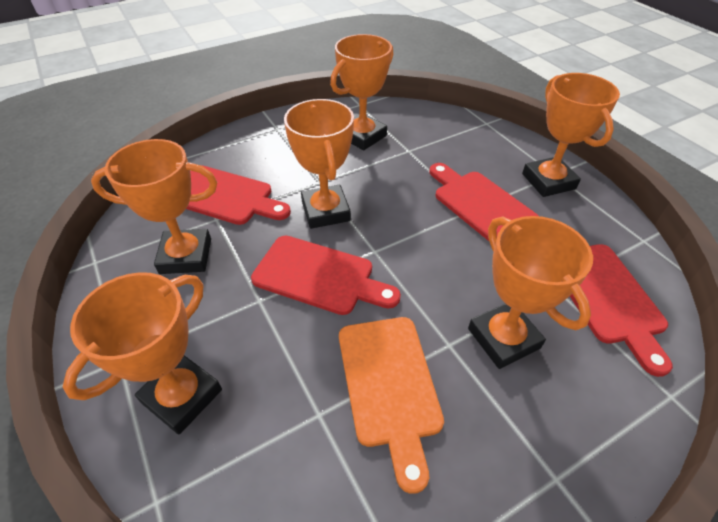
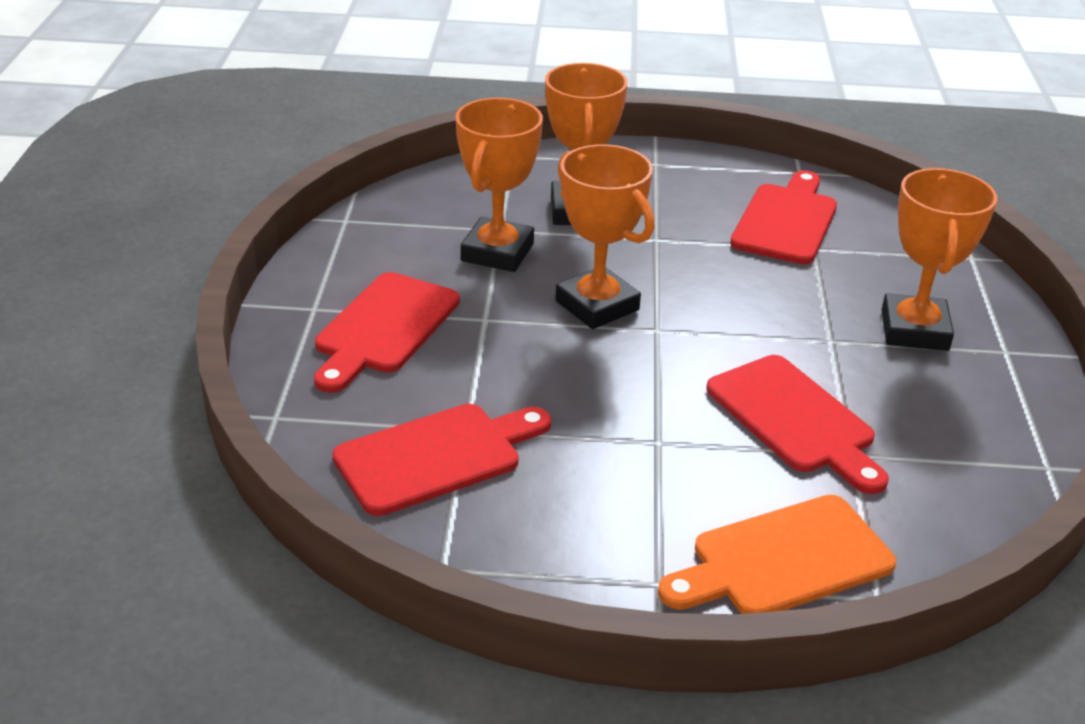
orange trophy: [63,272,222,435] [91,139,217,274] [284,99,354,229] [330,34,393,150] [468,216,593,369] [522,73,620,197] = 6 -> [456,98,543,272] [545,63,628,225] [555,144,655,329] [882,168,997,351] = 4

